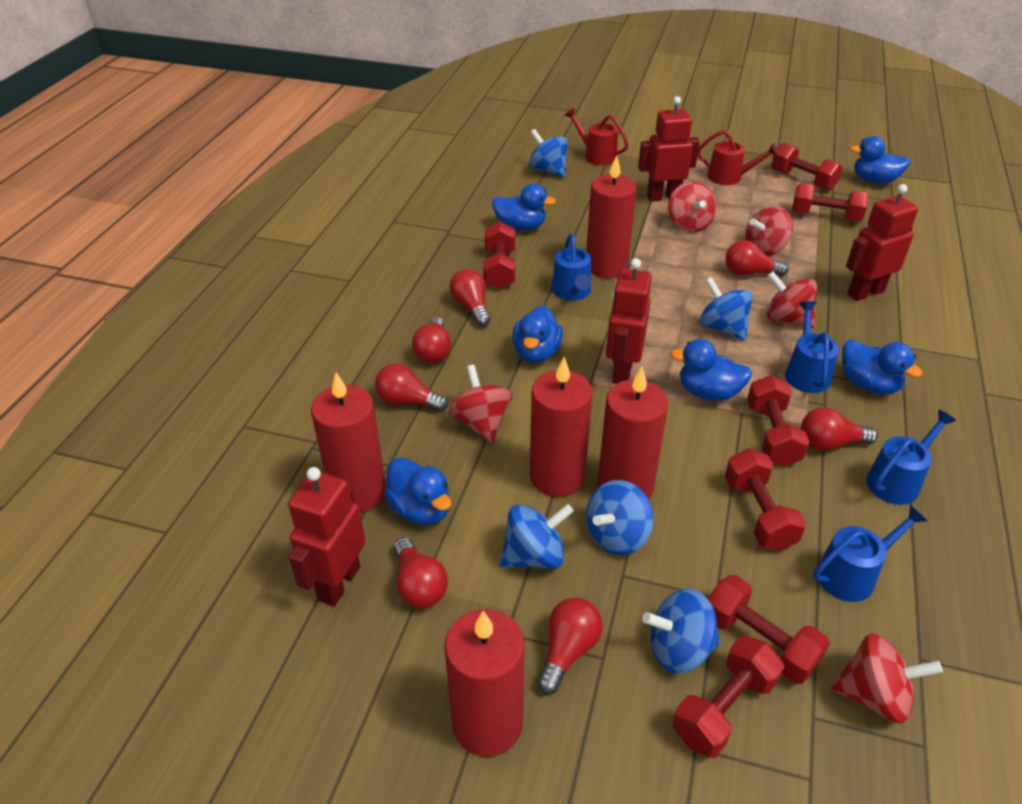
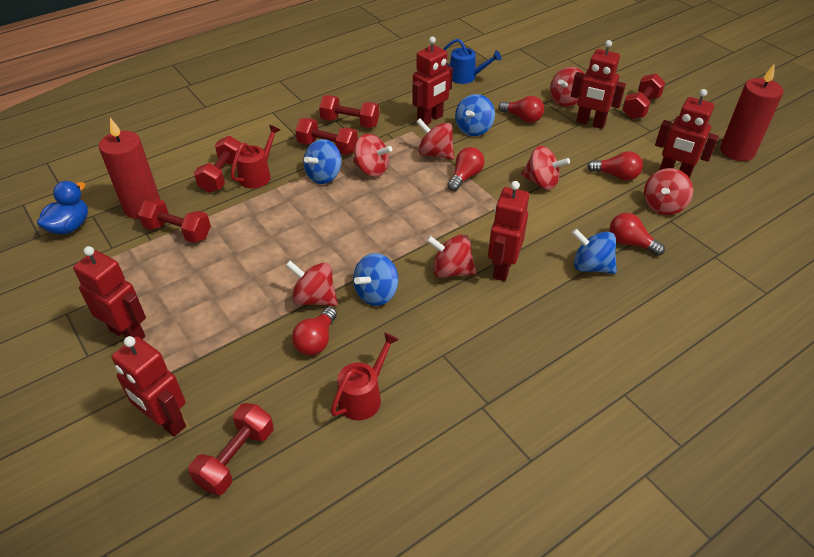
blue duck: [384,458,451,525] [492,183,556,231] [512,306,563,363] [670,339,752,401] [842,340,923,395] [849,136,910,184] = 6 -> [37,181,88,235] = 1
blue spinning top: [500,504,574,569] [529,129,568,177] [586,480,654,555] [642,589,721,674] [699,277,753,341] = 5 -> [303,139,341,184] [353,253,398,306] [455,94,495,136] [572,228,617,274] = 4
blue watering can: [552,233,591,301] [785,301,839,393] [813,505,927,602] [866,410,956,505] = 4 -> [443,39,501,84] = 1
red candle: [311,372,386,513] [444,609,525,757] [530,357,593,497] [586,155,637,278] [597,367,668,499] = 5 -> [99,118,161,219] [720,64,783,161] = 2
red dumbbell: [483,222,515,289] [673,636,784,758] [708,575,830,684] [725,449,806,551] [747,375,809,466] [771,143,843,191] [792,183,869,222] = 7 -> [138,198,211,243] [188,403,273,495] [194,136,242,193] [295,118,358,155] [319,95,379,128] [622,74,665,119] = 6
red light bulb: [375,363,448,412] [393,537,448,608] [412,317,451,363] [450,269,490,326] [537,598,603,694] [725,240,788,276] [801,407,878,451] = 7 -> [292,307,337,355] [448,147,485,191] [499,96,544,123] [587,151,643,181] [610,213,665,256] = 5
red robot: [288,467,366,606] [606,258,652,384] [638,96,700,202] [846,184,918,301] = 4 -> [73,246,146,339] [111,336,186,437] [412,36,453,125] [488,181,529,281] [571,40,626,129] [655,89,719,178] = 6
red spinning top: [449,365,512,443] [668,181,717,232] [745,206,793,256] [767,271,817,328] [831,633,943,724] = 5 -> [286,261,338,306] [353,134,392,177] [416,119,454,160] [426,234,476,278] [521,146,570,190] [550,67,585,107] [644,168,693,215] = 7

